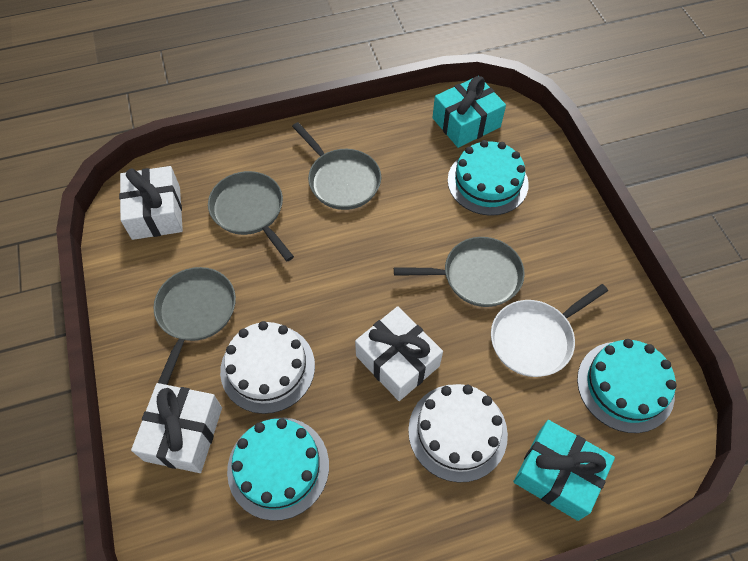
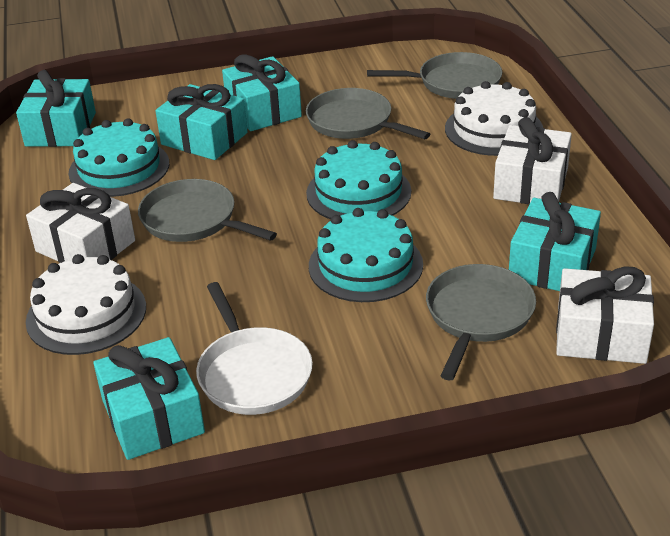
turquoise gift: [432,76,506,148] [514,420,615,521] = 2 -> [16,70,96,147] [93,337,205,460] [155,84,248,160] [222,55,302,131] [509,192,601,291] = 5

